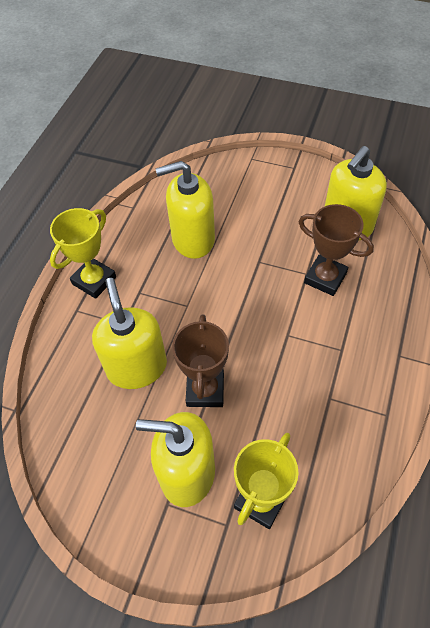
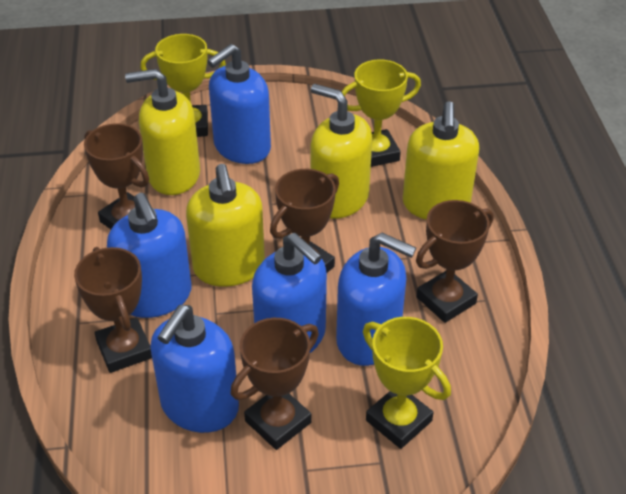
blue soap dispenser: none = 0 -> [107,193,192,318] [150,305,239,433] [208,44,271,164] [252,233,327,353] [336,233,416,366] = 5
brown trophy: [172,314,229,407] [299,204,374,296] = 2 -> [74,247,152,373] [84,123,149,229] [230,318,319,450] [270,169,339,273] [416,200,493,323] = 5
yellow trophy: [50,208,116,299] [234,433,298,529] = 2 -> [140,34,226,137] [341,60,421,167] [363,317,451,449] = 3

